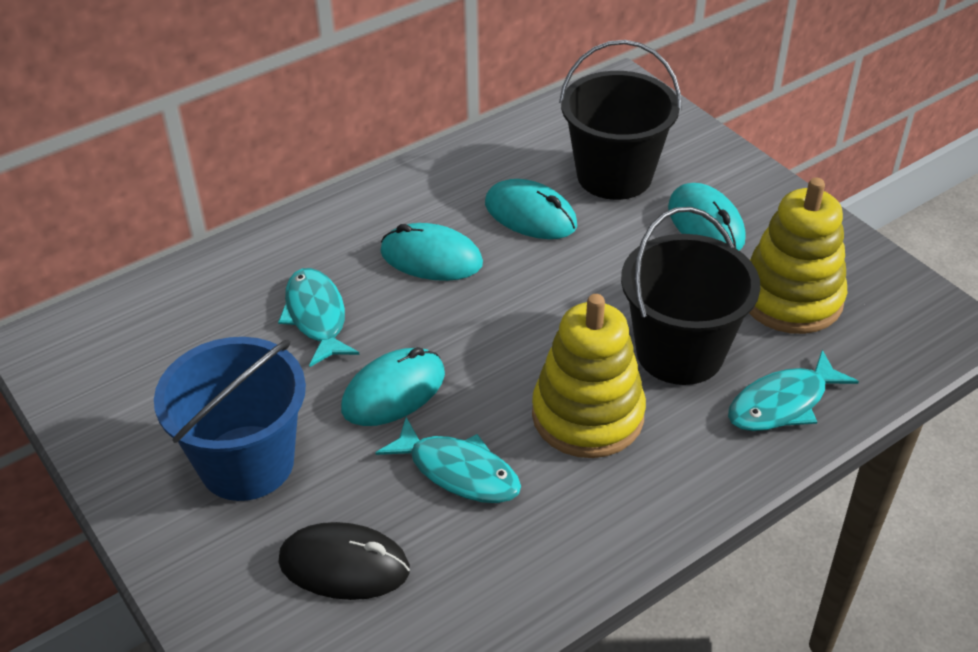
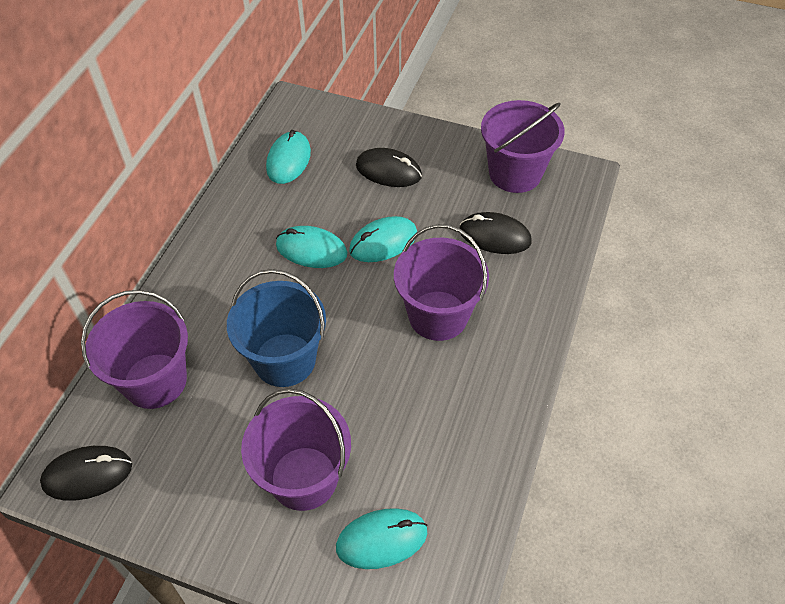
black bucket: [559,40,682,200] [621,207,760,385] = 2 -> none = 0
black mouse: [278,522,410,600] = 1 -> [40,446,132,501] [356,148,422,187] [460,212,532,254] = 3
purple bucket: none = 0 -> [81,290,188,409] [241,388,351,511] [394,224,489,341] [481,100,565,193] = 4
turquoise fish: [278,268,359,367] [375,417,521,503] [728,350,859,431] = 3 -> none = 0
yellow stacking toy: [532,294,646,458] [749,178,847,334] = 2 -> none = 0

